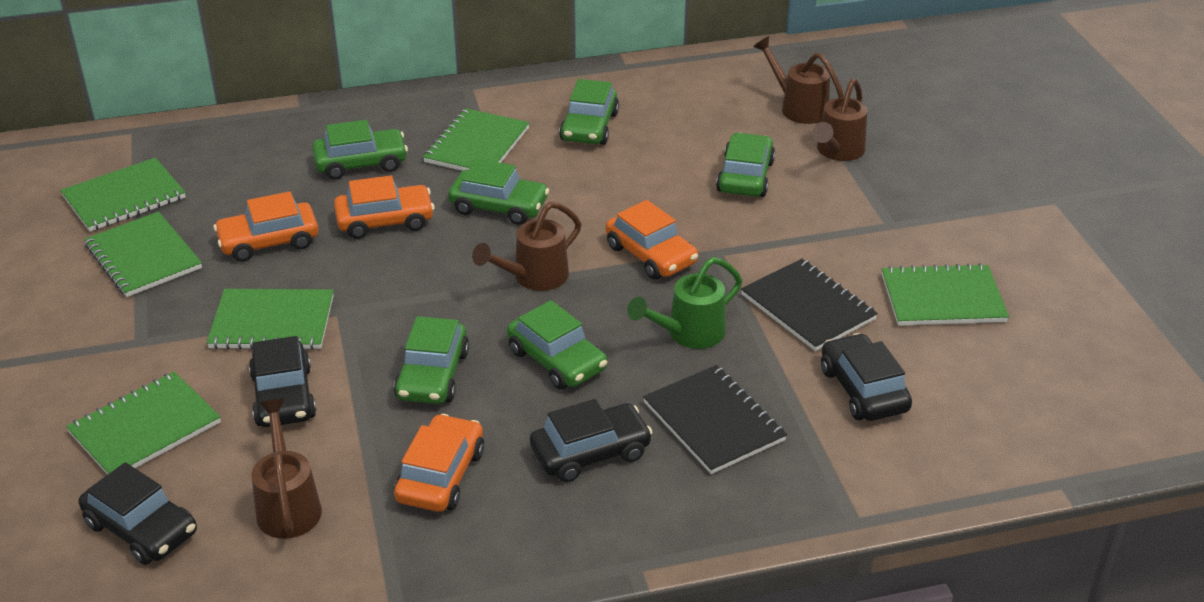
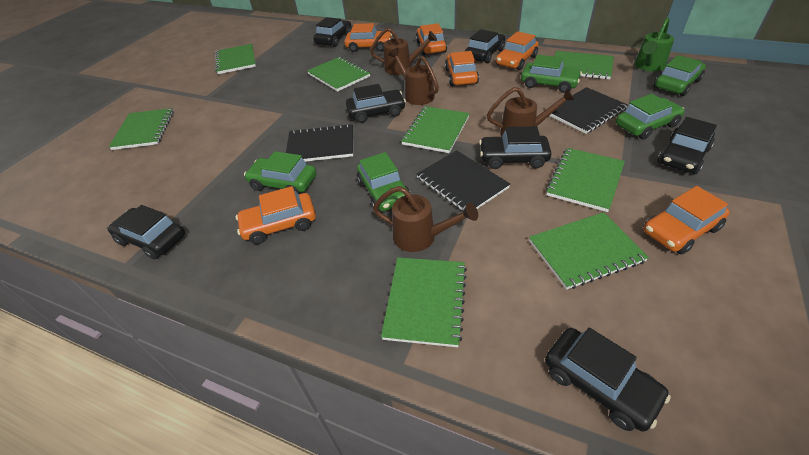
black car: [79,462,197,565] [249,336,316,427] [530,399,653,482] [821,333,912,421] = 4 -> [107,205,185,259] [313,17,352,47] [346,84,406,123] [465,29,505,63] [479,126,552,169] [545,328,671,432] [657,117,717,174] = 7
black notebook: [643,365,787,474] [741,259,878,351] = 2 -> [286,124,353,162] [416,150,510,212] [549,87,628,134] = 3
green car: [312,120,408,180] [394,316,469,404] [448,159,549,225] [507,300,607,389] [559,79,619,145] [716,133,775,197] = 6 -> [244,151,317,194] [357,152,411,211] [521,55,582,93] [616,93,685,140] [654,55,706,96] = 5
green notebook: [60,157,186,232] [66,371,221,475] [84,212,202,297] [206,289,334,350] [423,108,529,171] [882,263,1009,326] = 6 -> [109,108,174,150] [215,44,256,74] [307,57,370,92] [381,257,467,347] [401,106,470,153] [529,212,649,290] [546,148,625,212] [554,51,614,80] = 8
orange car: [213,192,319,262] [334,176,435,239] [394,414,484,512] [606,200,698,279] = 4 -> [236,186,316,244] [344,23,392,52] [416,23,447,55] [445,51,479,86] [496,31,539,70] [644,186,730,254] = 6

